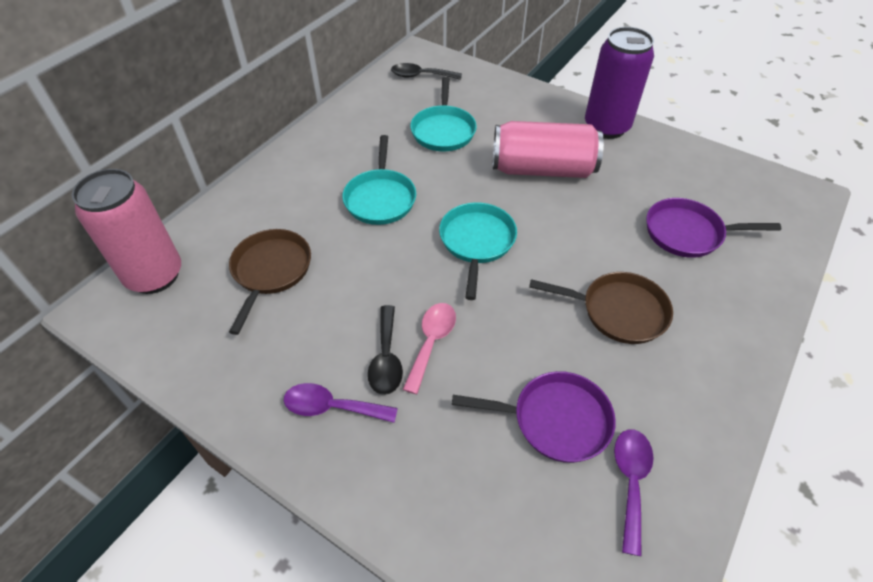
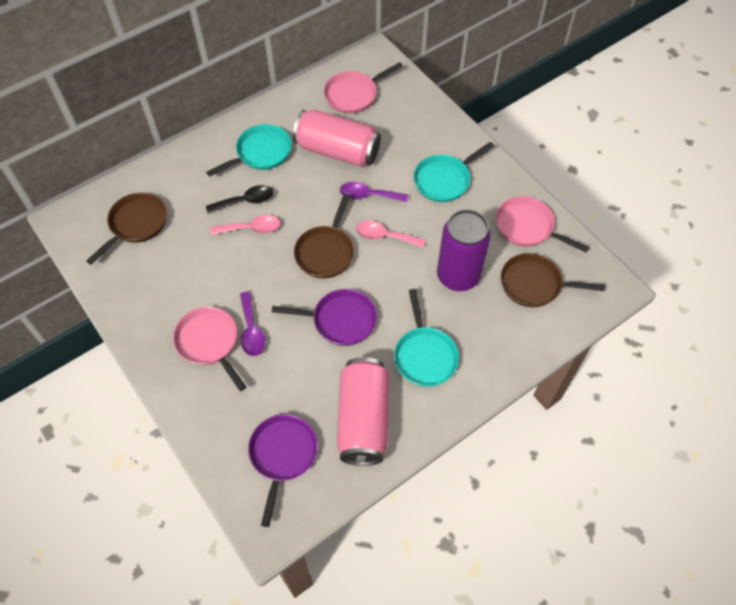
black spoon: [368,305,403,395] [391,63,462,80] = 2 -> [206,185,273,213] = 1
brown pan: [229,229,311,335] [529,272,673,344] = 2 -> [86,193,167,265] [294,194,354,278] [501,253,605,307] = 3
pink pan: none = 0 -> [173,307,246,391] [323,62,403,113] [495,196,589,253] = 3
pink spoon: [403,303,456,394] = 1 -> [210,215,280,235] [356,221,425,248] = 2

